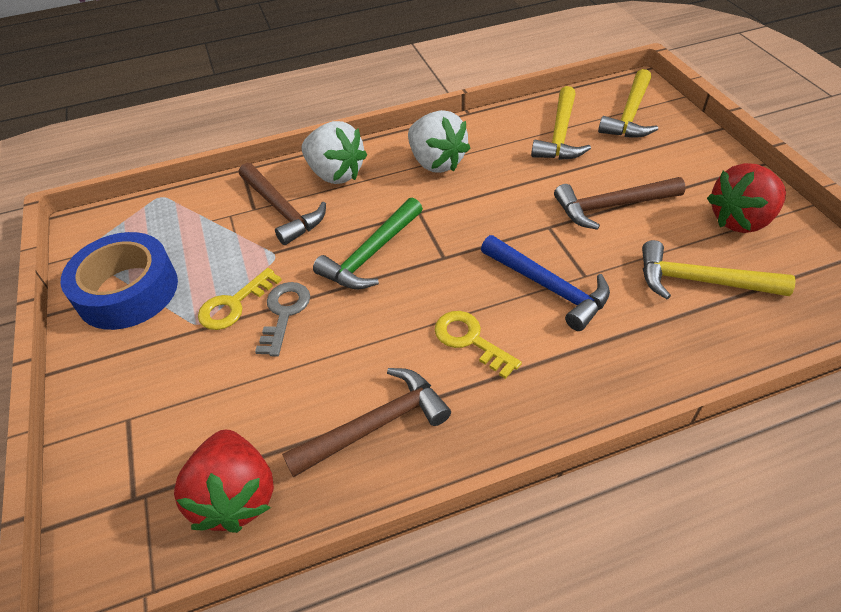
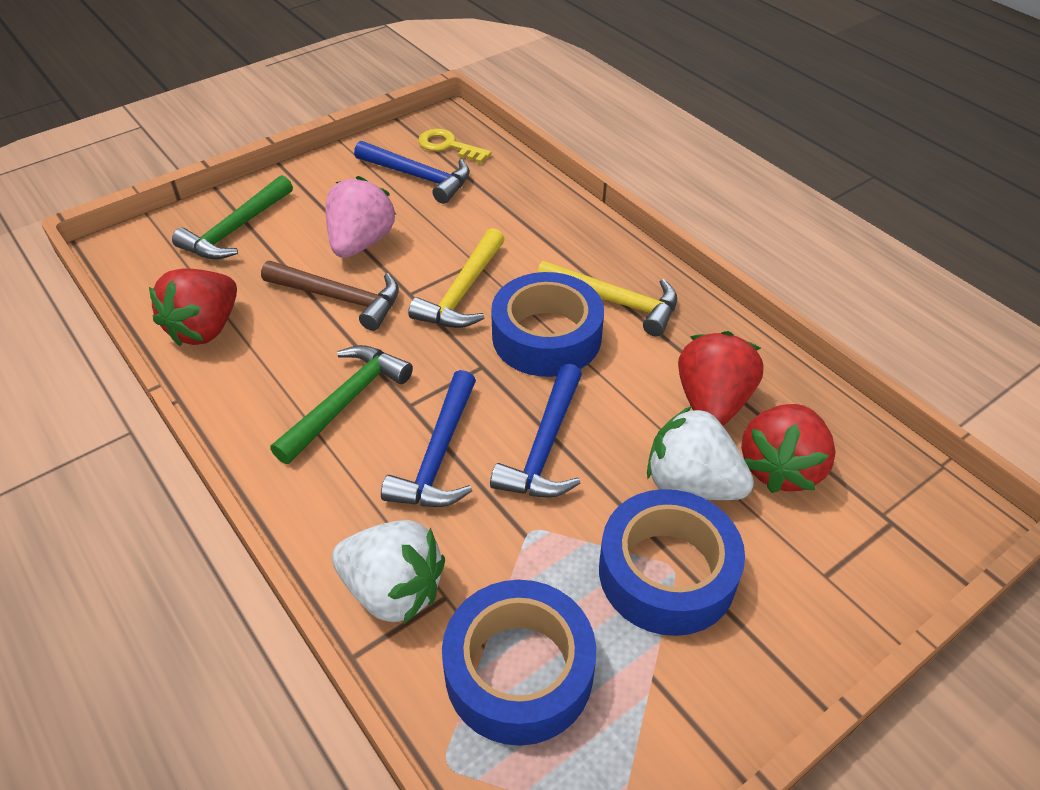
blue hammer: [481,235,610,331] = 1 -> [354,141,470,204] [381,370,476,507] [490,363,582,498] = 3
blue tape: [61,232,178,330] = 1 -> [442,580,596,746] [491,272,604,377] [599,489,745,636] = 3
brown hammer: [239,163,326,245] [282,368,451,477] [554,177,686,230] = 3 -> [261,261,399,331] = 1
green hammer: [313,197,423,289] = 1 -> [172,175,293,260] [270,345,413,464] = 2
grey key: [255,282,310,356] = 1 -> none = 0
pink strawberry: none = 0 -> [325,176,396,258] = 1
red strawberry: [174,430,274,533] [707,163,786,233] = 2 -> [149,268,237,346] [678,331,763,426] [741,404,836,493] = 3
yellow hammer: [531,86,591,160] [598,69,658,137] [642,240,796,299] = 3 -> [408,228,505,328] [537,261,677,336] = 2
yellow key: [198,268,282,330] [435,311,522,379] = 2 -> [418,129,491,163] = 1

